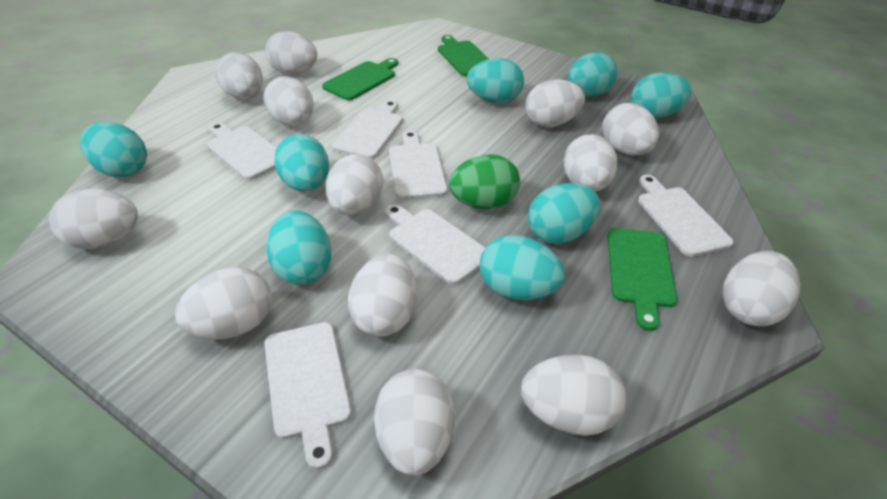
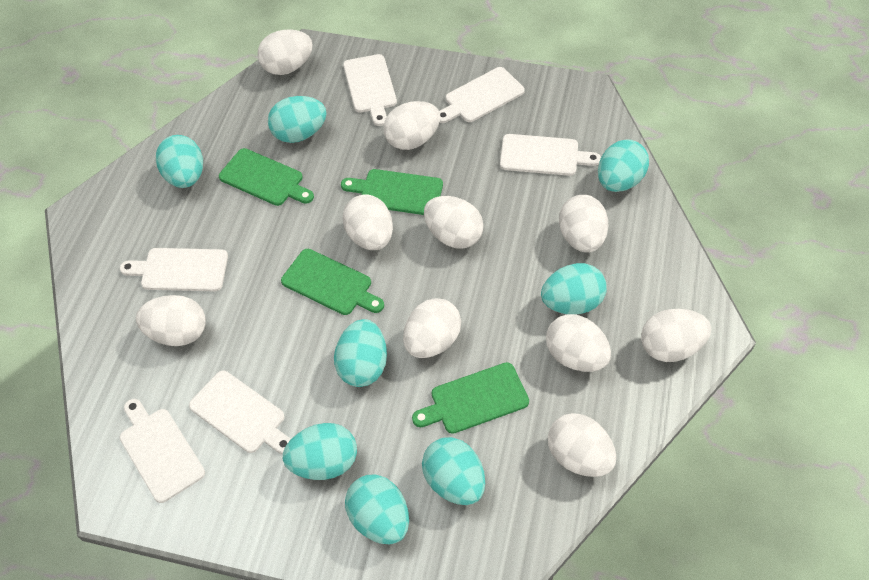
green cutting board: [322,58,398,100] [438,35,489,76] [607,228,677,331] = 3 -> [219,148,314,206] [281,249,384,315] [341,169,443,215] [412,362,529,434] = 4
green egg: [449,154,520,209] = 1 -> none = 0
white egg: [49,189,138,249] [175,267,272,339] [216,52,263,99] [263,76,314,126] [265,31,317,74] [326,154,383,215] [348,253,417,337] [374,369,455,475] [521,355,627,436] [525,80,585,127] [563,134,618,192] [602,103,659,155] [723,251,800,326] = 13 -> [136,295,206,346] [258,29,313,75] [342,194,393,250] [384,101,440,150] [403,298,461,358] [424,196,484,249] [546,314,611,372] [548,413,616,477] [559,195,608,253] [641,309,711,362] = 10

